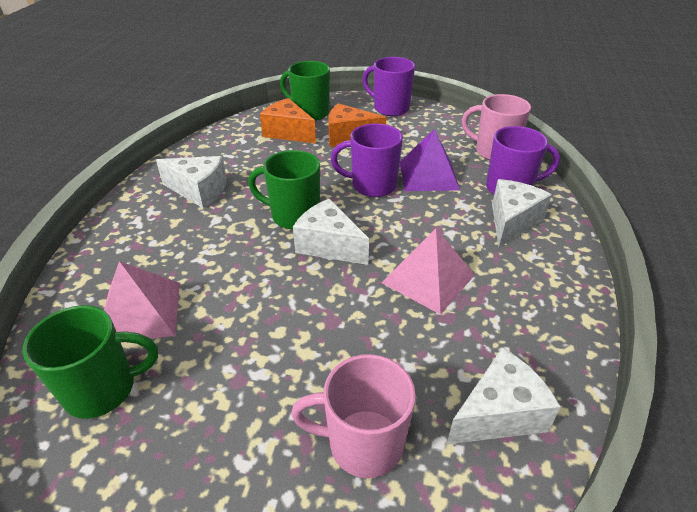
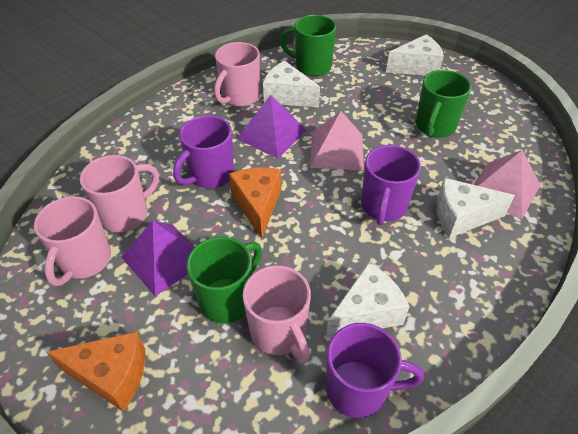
pink mug: [291,354,416,478] [462,94,531,160] = 2 -> [34,196,111,286] [80,155,159,233] [214,42,260,107] [243,265,311,363] = 4
purple pyramid: [400,129,460,191] = 1 -> [122,220,195,296] [237,95,307,159] = 2

